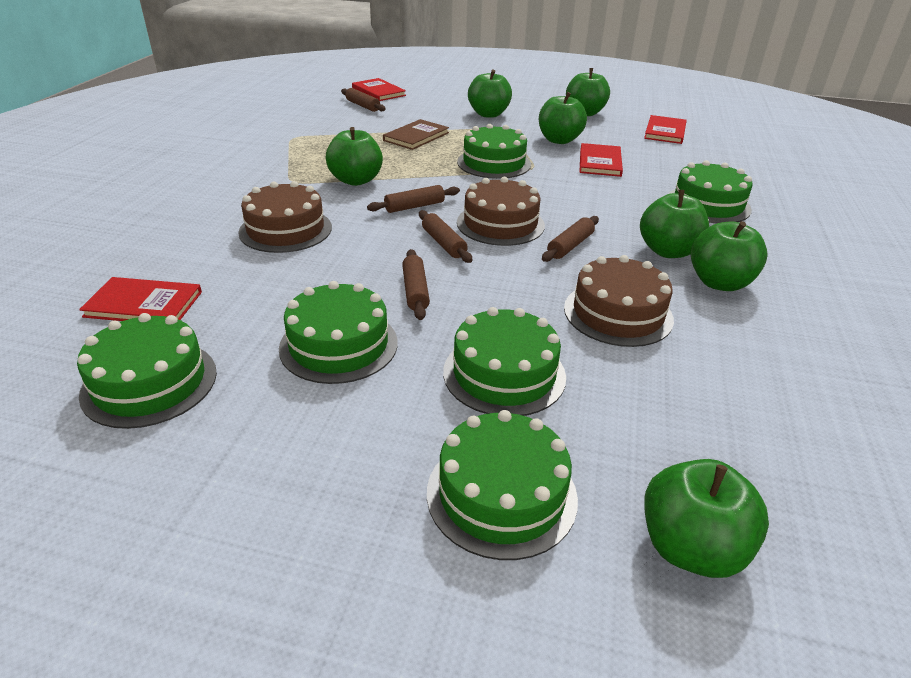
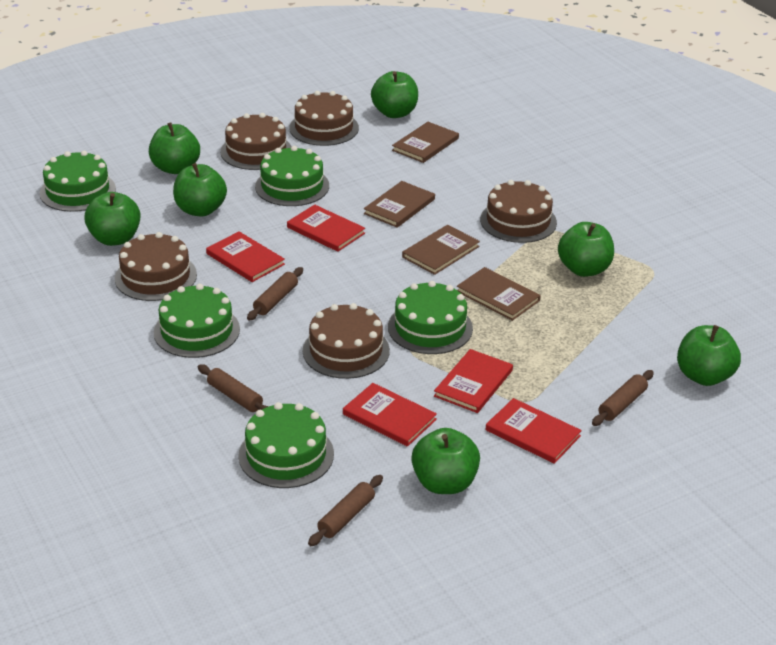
brown book: [383,119,449,150] = 1 -> [364,181,435,228] [392,122,459,163] [402,225,480,275] [457,267,541,321] = 4
brown cake: [238,181,332,253] [457,177,545,246] [564,255,674,347] = 3 -> [115,232,197,301] [220,113,291,170] [289,91,359,146] [303,303,390,379] [480,180,557,243] = 5
brown rolling pin: [341,88,386,112] [367,185,460,213] [402,249,430,320] [419,210,472,263] [542,216,599,262] = 5 -> [198,364,268,412] [247,267,303,321] [308,475,383,546] [592,370,654,426] = 4
green cake: [77,313,217,429] [279,281,398,384] [427,410,578,560] [443,307,566,416] [457,124,531,179] [668,160,752,223] = 6 -> [40,151,116,212] [154,284,240,358] [238,402,334,488] [255,146,329,206] [388,281,473,354] = 5
red book: [79,277,202,321] [352,78,406,101] [579,143,623,177] [644,115,687,144] = 4 -> [206,231,285,282] [287,204,365,252] [343,383,437,447] [434,349,513,413] [486,398,582,464] = 5

